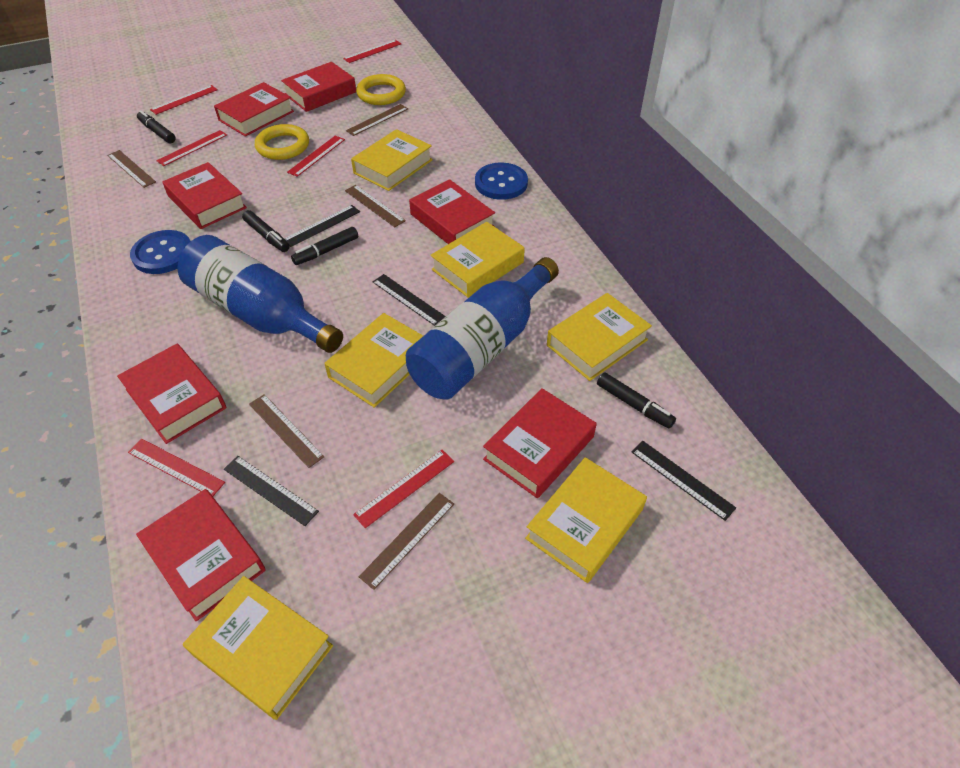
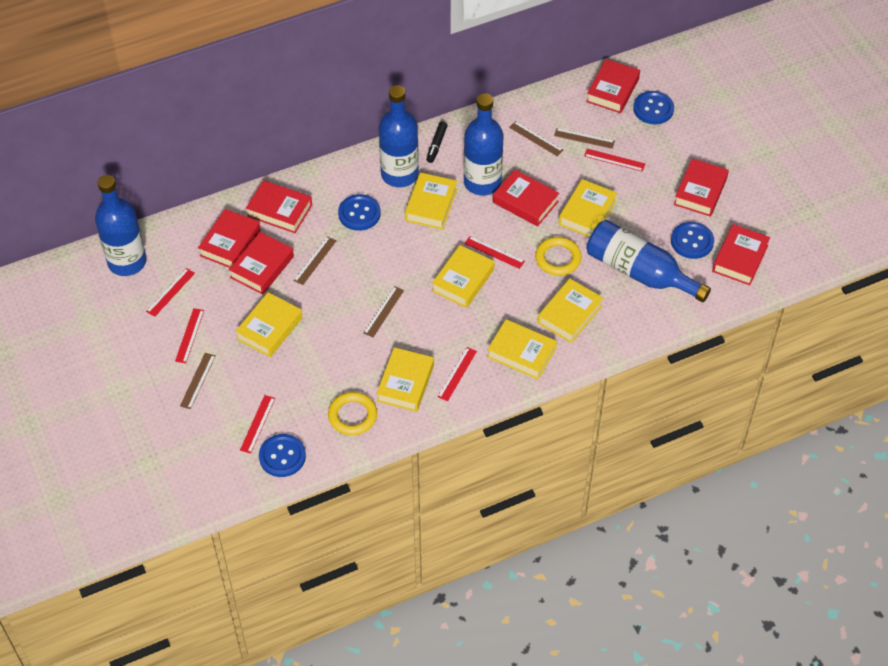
black marker: [137,110,176,143] [242,210,290,252] [291,227,358,265] [597,372,676,429] = 4 -> [426,121,448,163] = 1
black ruler: [224,456,319,526] [284,205,360,247] [372,274,446,326] [632,441,736,521] = 4 -> none = 0
blue bottle: [177,235,343,353] [406,257,559,399] = 2 -> [95,175,147,276] [379,85,419,187] [464,93,503,195] [587,220,711,302] = 4
blue button: [130,230,191,274] [475,163,528,200] = 2 -> [259,434,306,477] [338,194,381,231] [633,91,674,124] [671,222,714,259] = 4
yellow book: [183,576,333,720] [324,313,423,408] [351,129,433,191] [431,222,525,298] [525,457,647,583] [547,293,652,381] = 6 -> [235,292,302,357] [376,347,434,412] [405,173,457,230] [432,245,494,308] [487,319,557,380] [538,279,603,343] [558,179,617,237] = 7

